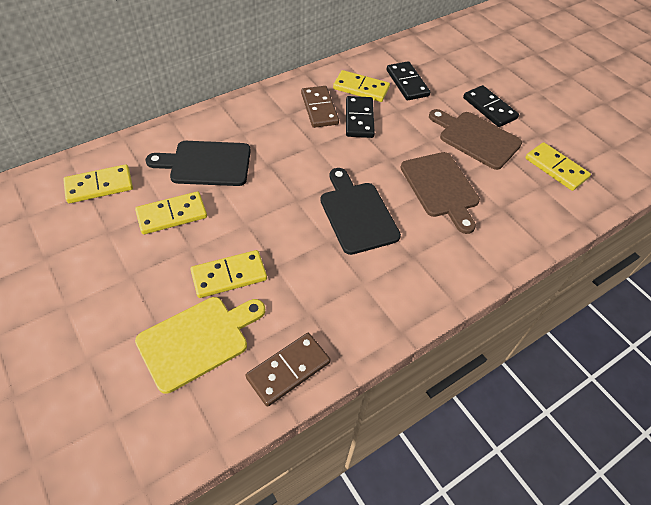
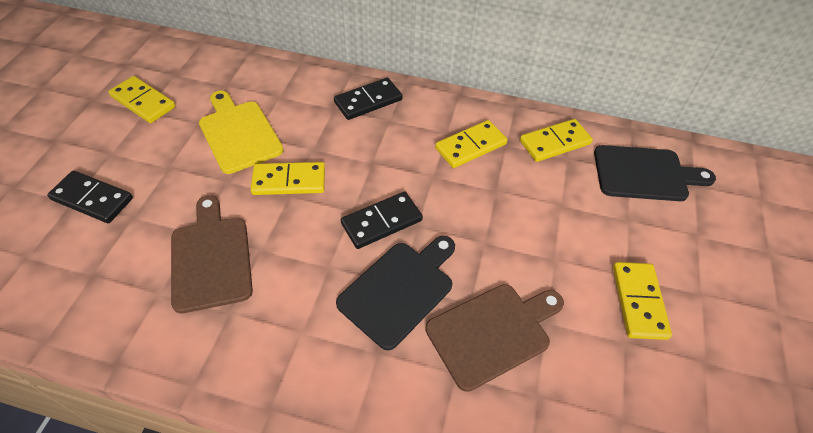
brown domino: [246,333,331,407] [301,86,339,128] = 2 -> none = 0

